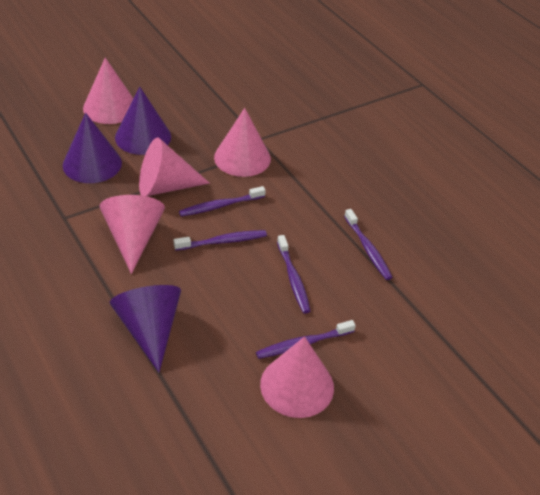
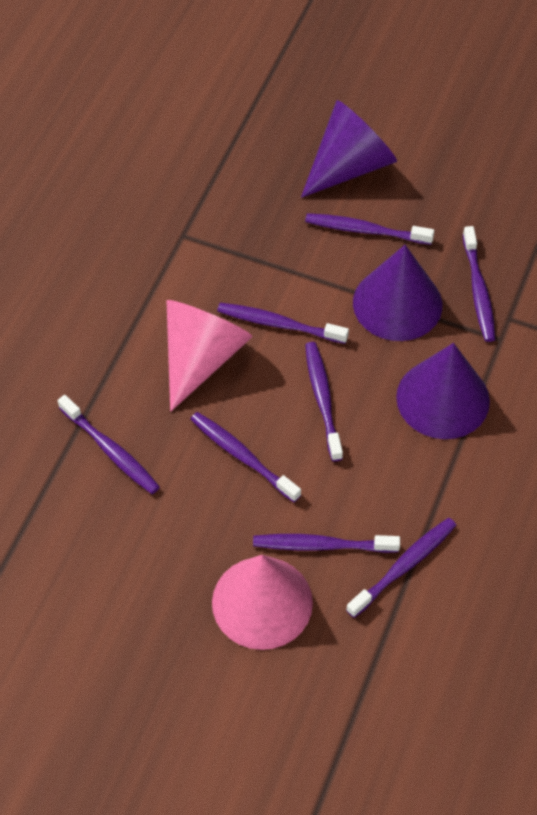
pink cone: [83,58,133,124] [99,195,165,274] [139,138,210,196] [214,108,271,177] [260,337,334,418] = 5 -> [166,300,252,412] [212,555,313,650] = 2
purple toothbrush: [174,230,267,251] [179,186,266,216] [256,320,356,359] [277,235,310,314] [344,209,393,280] = 5 -> [58,395,160,494] [190,412,301,502] [217,303,349,344] [253,534,400,553] [305,213,434,245] [305,342,343,461] [346,518,456,618] [463,226,495,342] = 8

